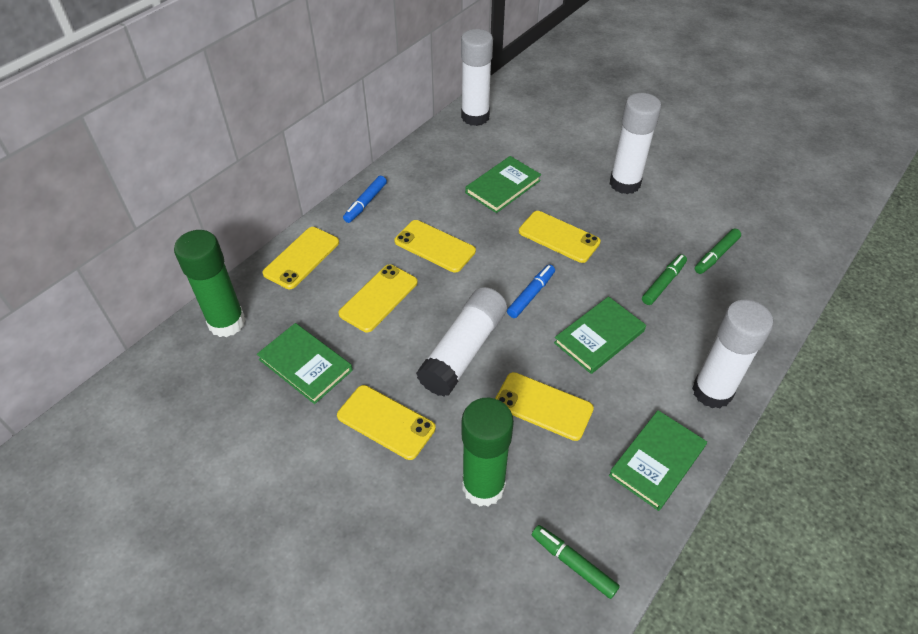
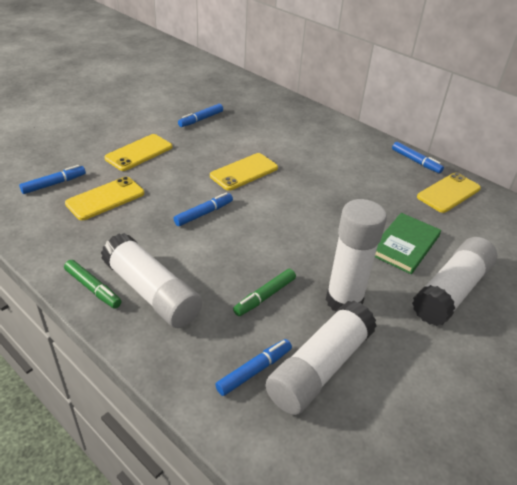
blue marker: [343,176,387,223] [507,264,555,318] = 2 -> [19,165,86,194] [173,192,233,226] [178,104,223,127] [215,339,292,396] [392,142,444,173] = 5
green book: [257,323,353,404] [465,156,541,213] [554,296,646,374] [609,410,707,511] = 4 -> [375,213,441,274] = 1
green glue stick: [174,230,246,337] [462,398,514,507] = 2 -> none = 0
green marker: [532,525,620,599] [642,254,687,305] [695,229,741,274] = 3 -> [64,260,122,309] [233,269,296,316] = 2
yellow phone: [262,227,339,289] [337,385,436,460] [338,264,418,332] [394,220,476,273] [495,372,594,441] [519,211,601,263] = 6 -> [65,177,144,220] [104,134,172,171] [210,153,278,191] [417,173,481,213] = 4

